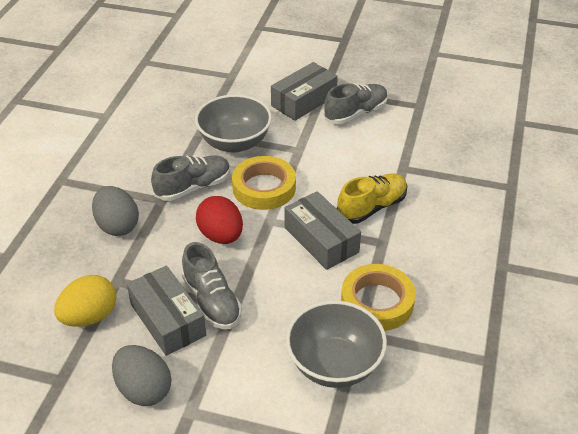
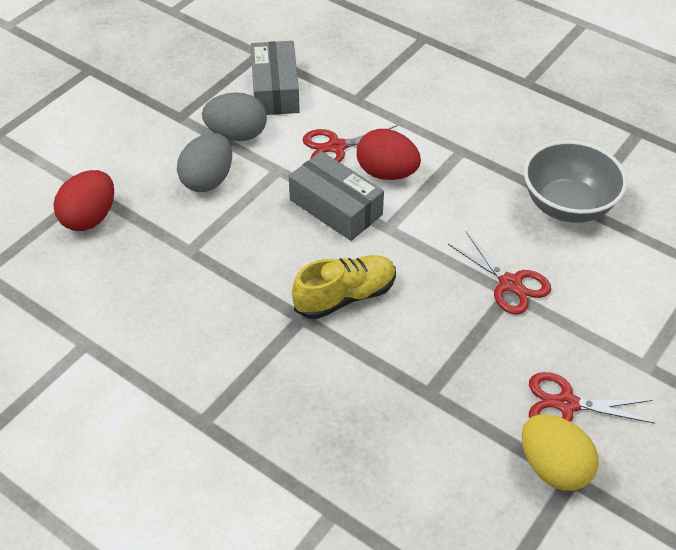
grey bowl: [195,94,272,153] [286,300,387,388] = 2 -> [524,140,627,223] = 1
grey box: [127,266,206,356] [271,62,338,121] [284,191,361,270] = 3 -> [251,41,300,115] [289,151,384,241] = 2
grey shoe: [151,156,230,201] [181,242,242,329] [324,83,388,124] = 3 -> none = 0
red egg: [196,196,243,244] = 1 -> [53,170,114,231] [357,129,421,180] = 2
red scissors: none = 0 -> [302,125,398,162] [448,232,551,315] [529,372,655,424] = 3
yellow tape: [232,156,296,210] [341,264,416,331] = 2 -> none = 0

